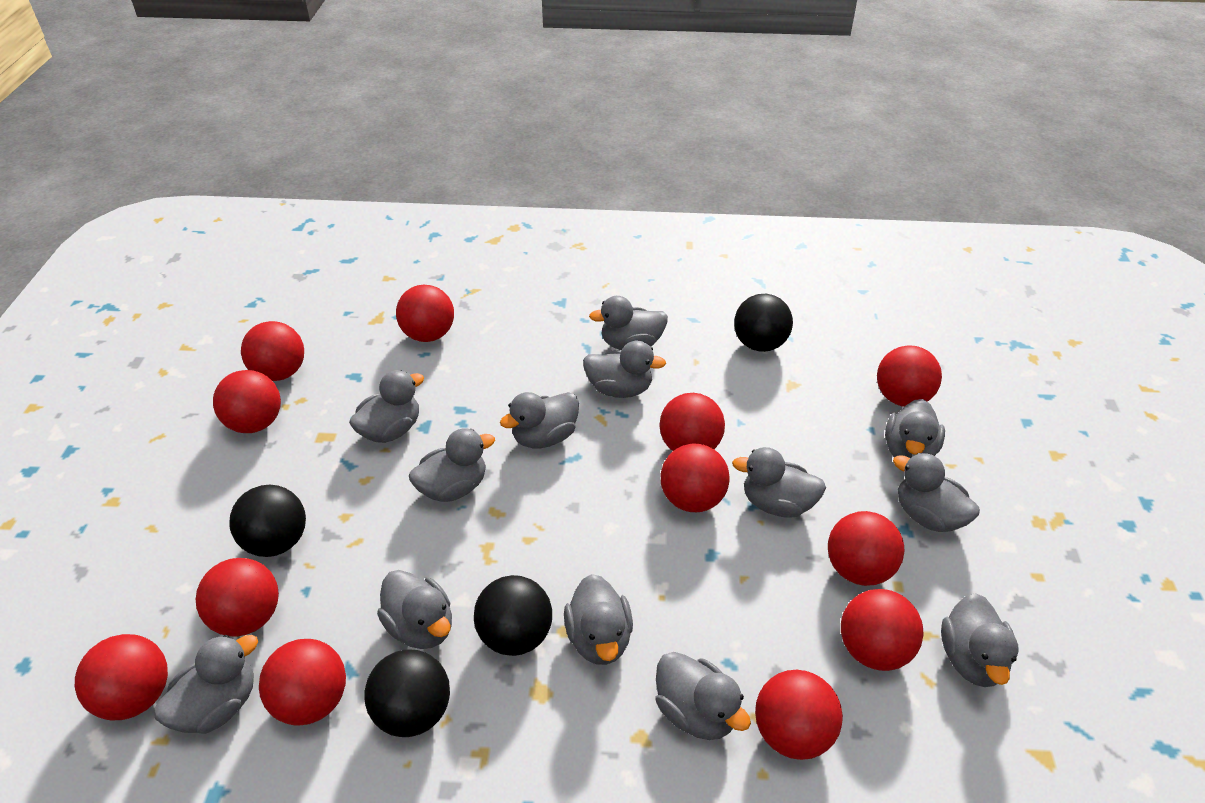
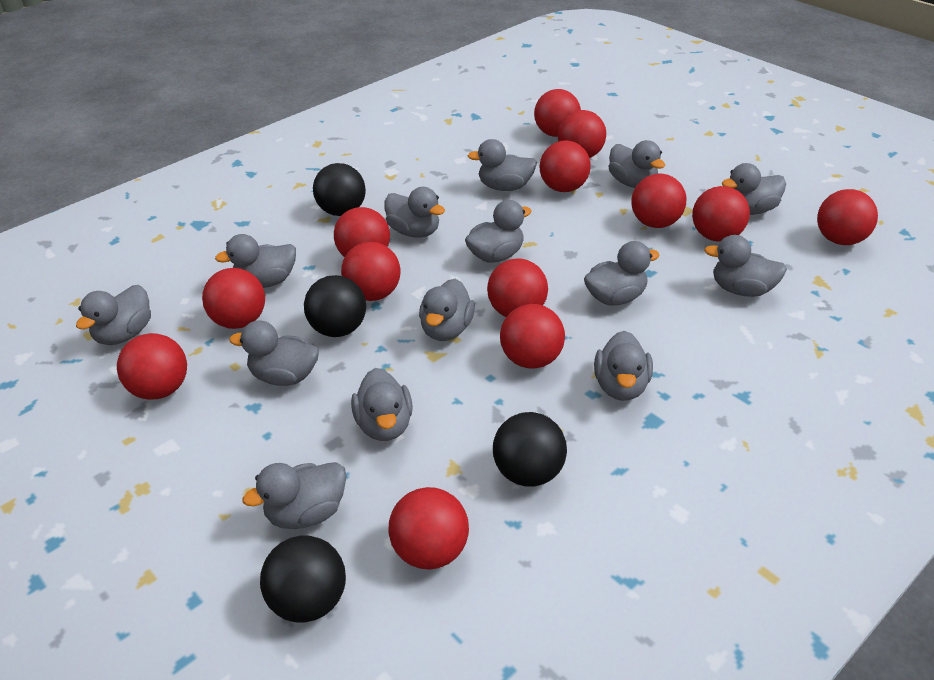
grey duck: [154,635,258,734] [349,370,424,443] [377,570,452,649] [409,428,495,502] [500,392,579,448] [564,574,633,665] [583,340,666,398] [589,296,668,350] [656,652,751,740] [732,447,826,518] [885,399,945,458] [893,453,980,532] [941,593,1019,687] = 13 -> [76,285,151,345] [215,234,296,288] [229,320,319,386] [243,462,347,529] [351,368,413,441] [384,187,445,237] [419,279,475,341] [465,200,531,263] [468,139,537,191] [584,241,660,305] [594,331,653,401] [608,140,665,188] [704,235,787,297] [722,163,786,215] = 14
red ball: [75,634,168,720] [196,558,279,637] [213,370,281,433] [241,321,304,381] [259,639,346,726] [396,285,454,342] [660,393,725,451] [661,443,730,512] [755,670,843,760] [828,511,904,586] [841,589,924,671] [877,345,942,407] = 12 -> [117,333,187,400] [202,268,265,329] [334,207,390,257] [341,242,401,301] [389,487,469,570] [487,258,548,317] [500,304,565,368] [534,89,581,137] [539,140,591,192] [558,110,606,158] [631,173,686,228] [692,186,750,242] [817,189,878,245] = 13

